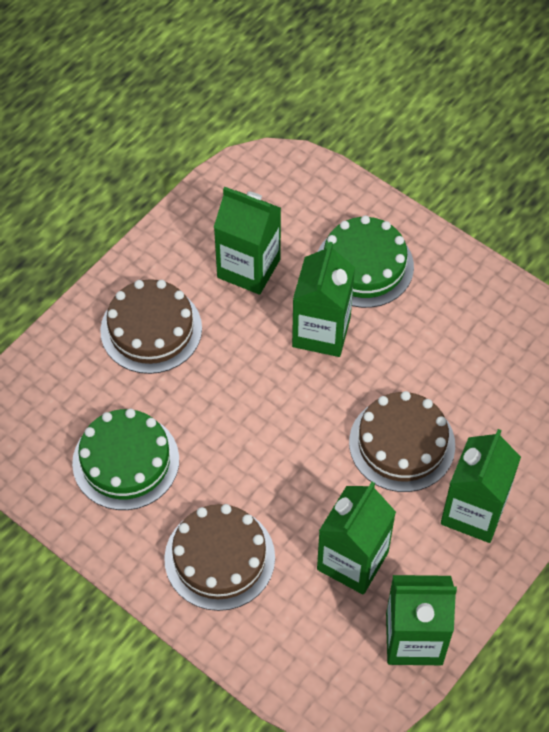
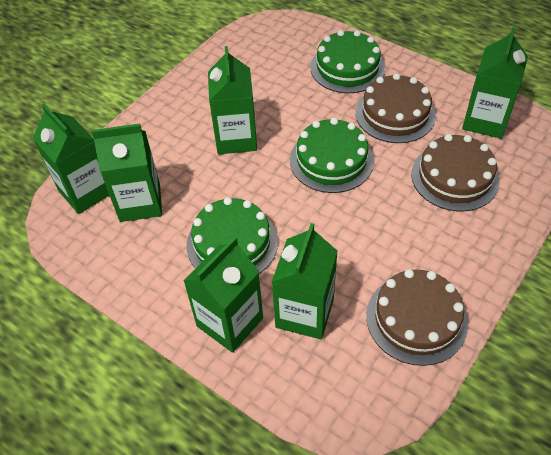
green cake: [72,409,179,510] [317,215,414,308] = 2 -> [187,197,278,274] [290,118,374,193] [310,30,385,93] = 3
green carton: [214,187,281,295] [292,242,355,357] [317,482,396,595] [386,575,457,665] [441,429,521,543] = 5 -> [33,104,110,214] [91,124,162,222] [183,236,263,353] [208,46,257,154] [272,223,338,339] [462,27,528,139] = 6

